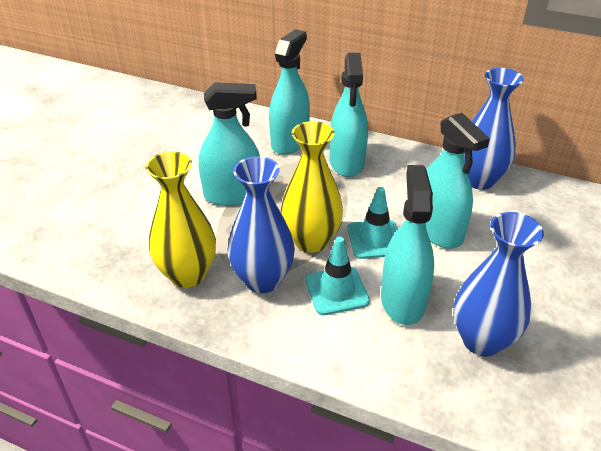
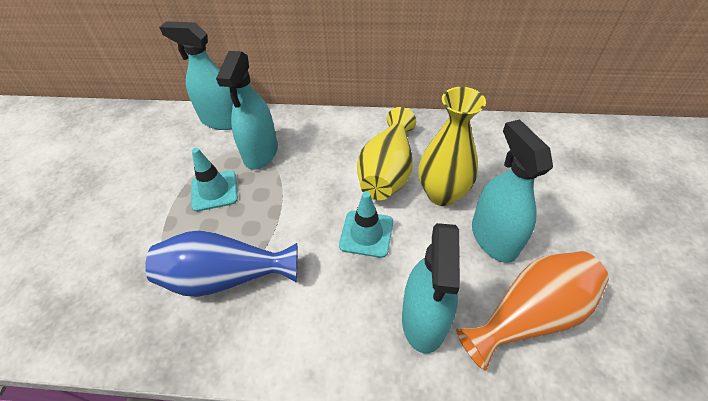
blue vase: [228,156,295,293] [453,212,544,357] [464,68,524,190] = 3 -> [145,230,297,297] = 1
orange vase: none = 0 -> [456,251,609,371] = 1
turquoise spray bottle: [198,82,260,206] [269,29,310,154] [330,53,368,177] [381,165,434,325] [426,113,490,248] = 5 -> [159,21,233,130] [216,51,278,170] [402,223,460,354] [472,119,553,263] = 4

